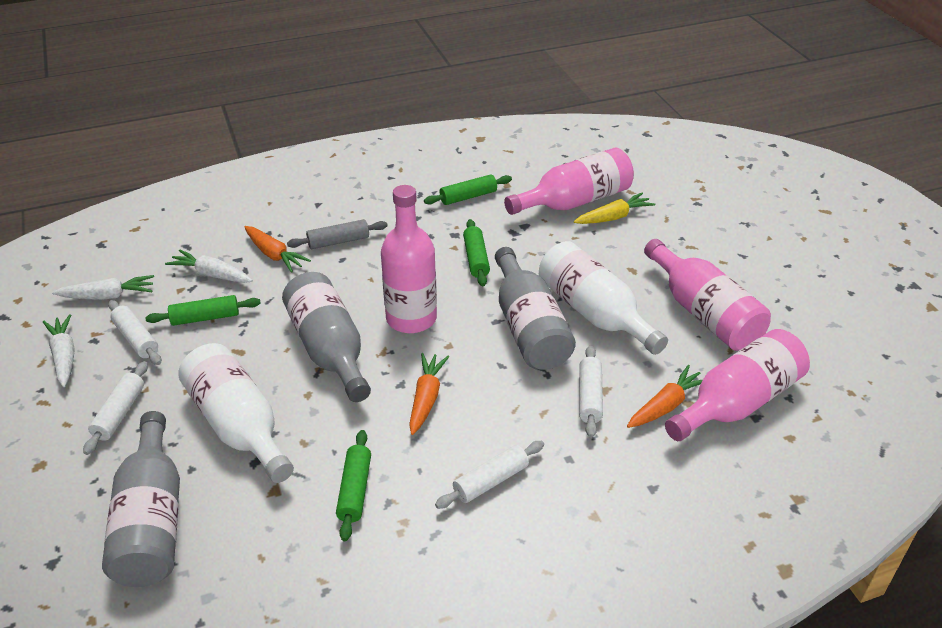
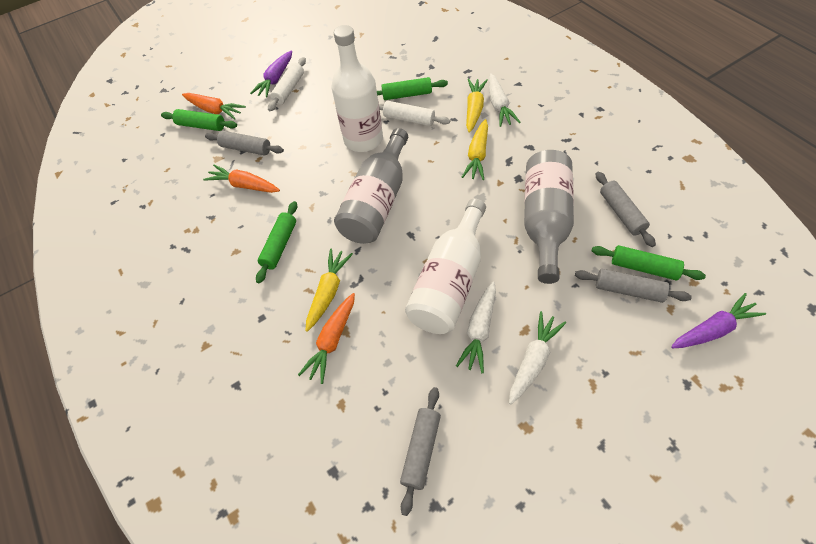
grey bottle: [102,411,180,587] [282,272,371,402] [495,247,576,370] = 3 -> [334,128,408,244] [524,150,574,284] = 2
grey rolling pin: [287,219,388,249] = 1 -> [205,131,284,156] [400,387,441,516] [575,269,692,303] [596,171,656,247] = 4
pink bottle: [381,185,437,333] [504,148,634,215] [644,239,771,351] [665,329,810,441] = 4 -> none = 0
purple carrot: none = 0 -> [250,50,292,98] [671,293,766,349] = 2
white rolling pin: [83,361,148,455] [108,300,161,365] [435,441,544,509] [579,345,603,438] = 4 -> [268,57,306,111] [379,101,450,126] = 2
yellow carrot: [574,193,655,224] = 1 -> [305,249,353,332] [462,119,488,180] [466,78,488,133] = 3

